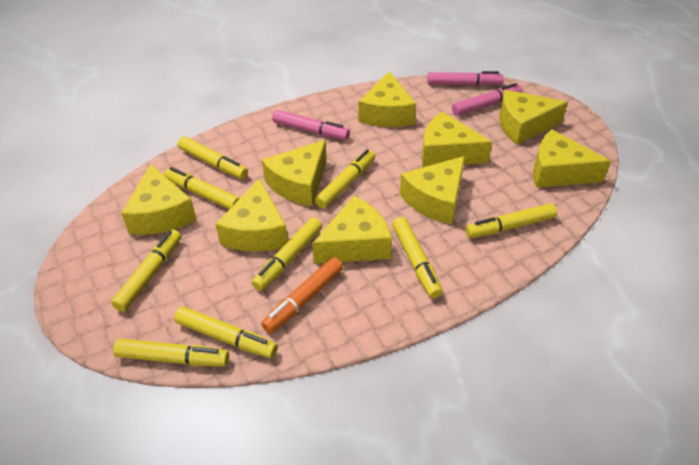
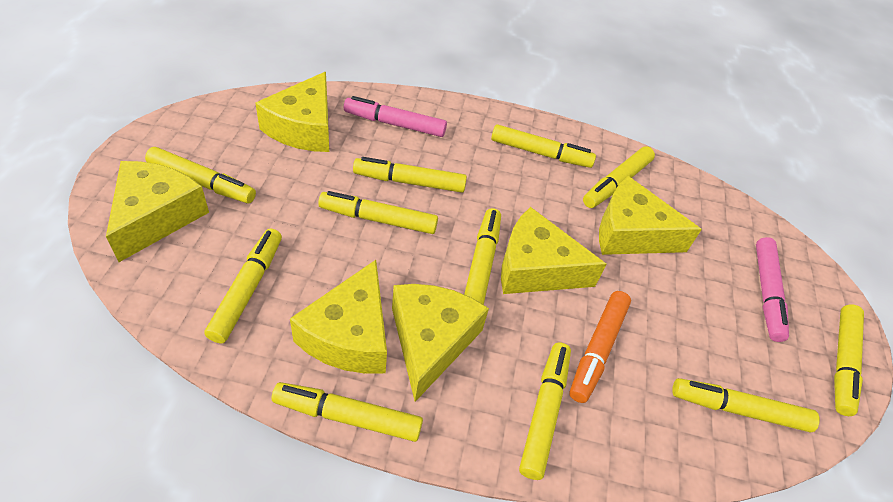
pink marker: [272,110,350,140] [427,71,504,86] [452,83,522,116] = 3 -> [344,96,447,137] [756,237,789,342] = 2
yellow cheese: [121,164,197,235] [215,178,288,252] [262,140,327,206] [312,196,392,264] [358,71,416,127] [400,156,465,224] [422,112,493,167] [499,90,568,145] [533,129,611,188] = 9 -> [106,161,209,262] [255,72,329,152] [290,260,387,374] [392,284,489,402] [501,207,607,294] [599,176,702,255] = 6
yellow marker: [111,229,181,312] [113,339,229,366] [164,167,240,209] [174,307,278,358] [178,137,248,179] [252,217,322,291] [315,150,375,209] [392,217,443,298] [466,203,557,238] = 9 -> [145,147,256,203] [204,228,282,343] [272,382,423,442] [318,191,438,234] [353,157,467,193] [464,208,501,305] [491,124,596,168] [519,343,571,480] [583,146,655,208] [672,378,820,433] [834,305,864,416] = 11

